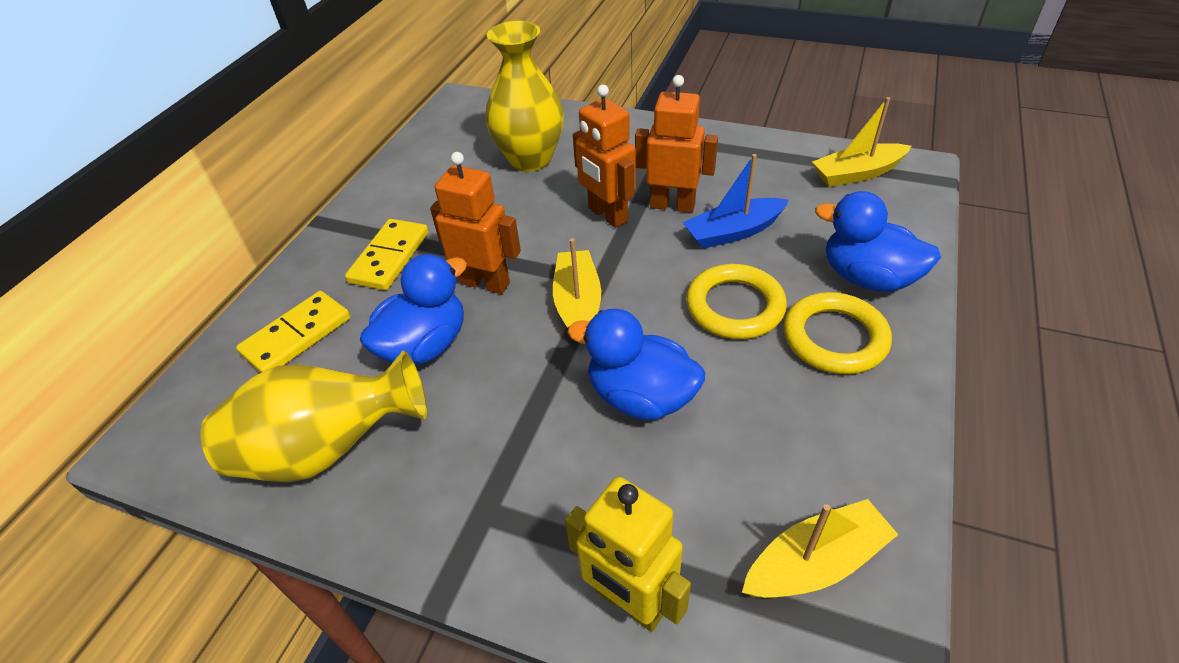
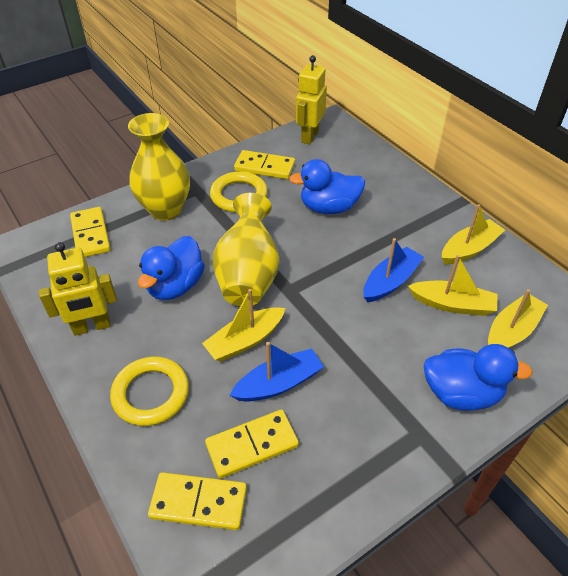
blue boat: [682,154,789,249] = 1 -> [229,342,324,402] [363,238,424,302] = 2
orange robot: [430,152,521,294] [573,85,636,228] [635,75,718,213] = 3 -> none = 0
yellow boat: [553,238,601,327] [742,499,898,598] [812,97,911,187] = 3 -> [202,289,285,361] [408,255,498,316] [442,204,505,265] [488,289,548,348] = 4
yellow domino: [236,291,351,373] [345,219,429,290] = 2 -> [70,207,110,257] [148,472,247,530] [205,410,299,479] [234,150,295,179] = 4
yellow robot: [565,477,691,632] = 1 -> [39,242,117,336] [296,55,327,144] = 2

